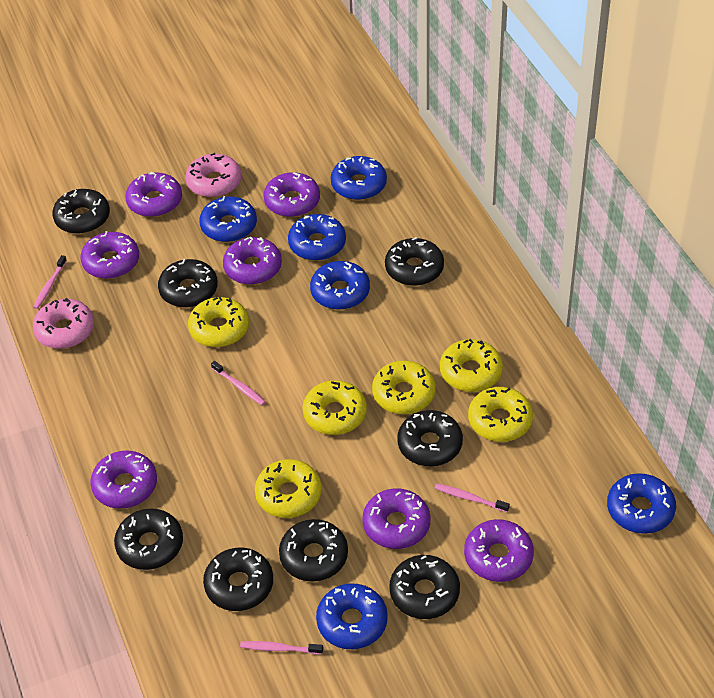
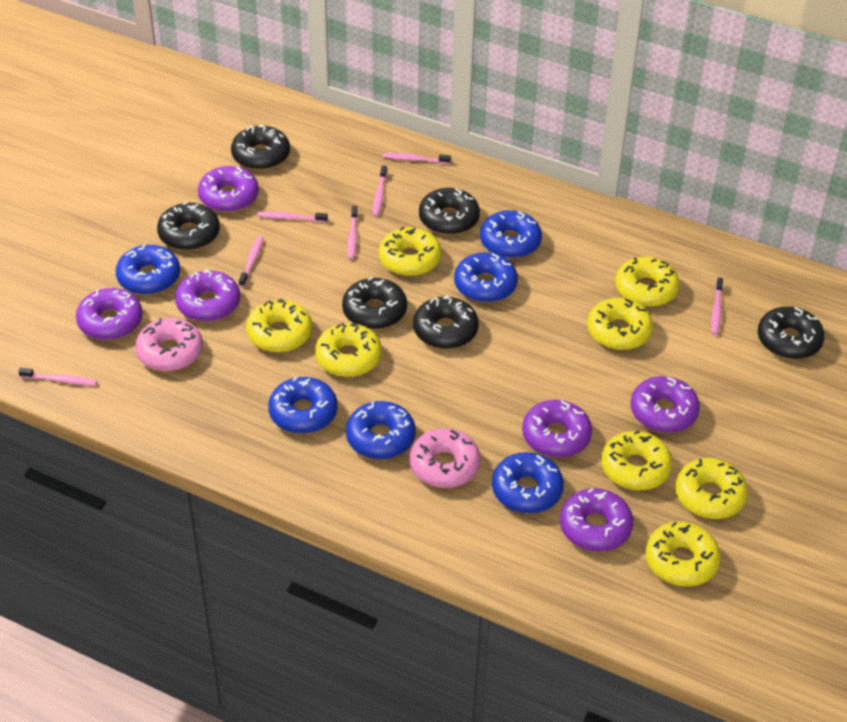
black donut: [52,189,110,234] [114,508,183,570] [158,259,218,308] [203,548,273,611] [279,519,348,582] [385,237,444,286] [389,555,460,619] [397,410,463,466] = 8 -> [157,202,220,251] [231,125,290,170] [342,277,407,329] [413,296,479,349] [419,188,480,235] [758,307,825,359] = 6
pink toothbrush: [33,255,67,309] [211,361,266,405] [240,641,323,654] [435,483,510,512] = 4 -> [18,368,97,386] [239,235,264,287] [257,212,328,222] [348,206,358,260] [373,165,387,217] [383,153,451,164] [711,278,723,335] = 7
purple donut: [80,231,139,279] [90,450,157,509] [125,172,182,217] [223,236,282,285] [263,172,320,217] [362,488,430,549] [464,519,534,582] = 7 -> [76,288,143,340] [175,270,240,322] [198,166,259,212] [522,400,592,458] [560,488,633,552] [631,376,700,433] = 6
yellow donut: [188,297,249,347] [255,459,322,518] [303,380,367,435] [372,361,436,414] [440,339,503,392] [468,387,533,442] = 6 -> [246,299,312,352] [315,323,382,377] [379,227,442,276] [587,298,653,350] [601,431,673,491] [615,257,680,307] [645,522,721,587] [675,458,748,519] = 8

